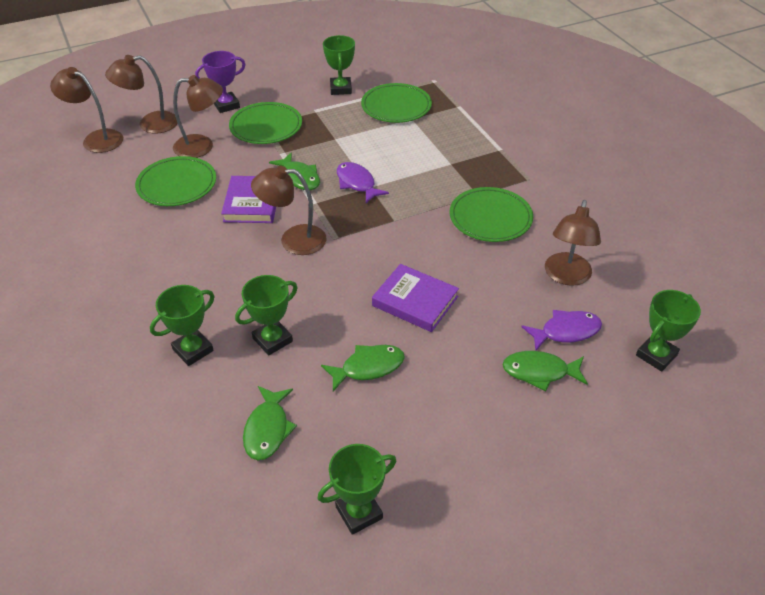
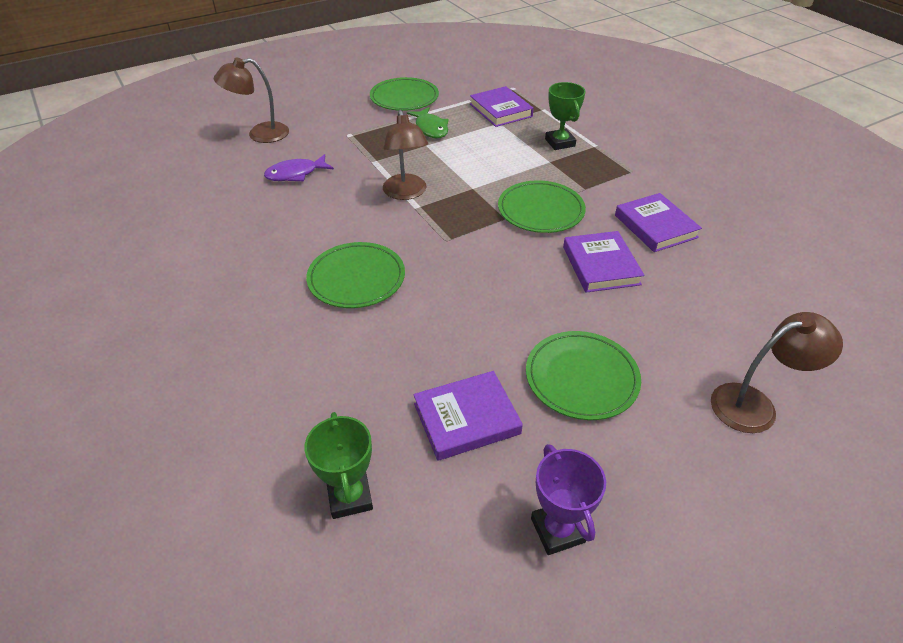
brown lamp: [50,67,123,153] [105,55,177,134] [173,75,223,158] [251,166,327,255] [545,200,601,286] = 5 -> [214,58,289,143] [383,110,428,200] [711,312,843,433] = 3
green fish: [243,386,297,460] [269,152,320,190] [321,345,405,392] [502,351,588,391] = 4 -> [407,107,448,138] = 1
green trophy: [150,285,214,366] [235,275,298,355] [317,444,396,535] [323,35,355,95] [636,290,701,372] = 5 -> [304,412,373,519] [545,82,586,150] = 2
purple book: [221,176,276,223] [372,264,459,332] = 2 -> [413,371,523,461] [470,86,534,127] [563,231,644,293] [615,193,702,252] = 4
purple fish: [337,162,389,203] [521,310,602,351] = 2 -> [264,154,334,181] = 1

